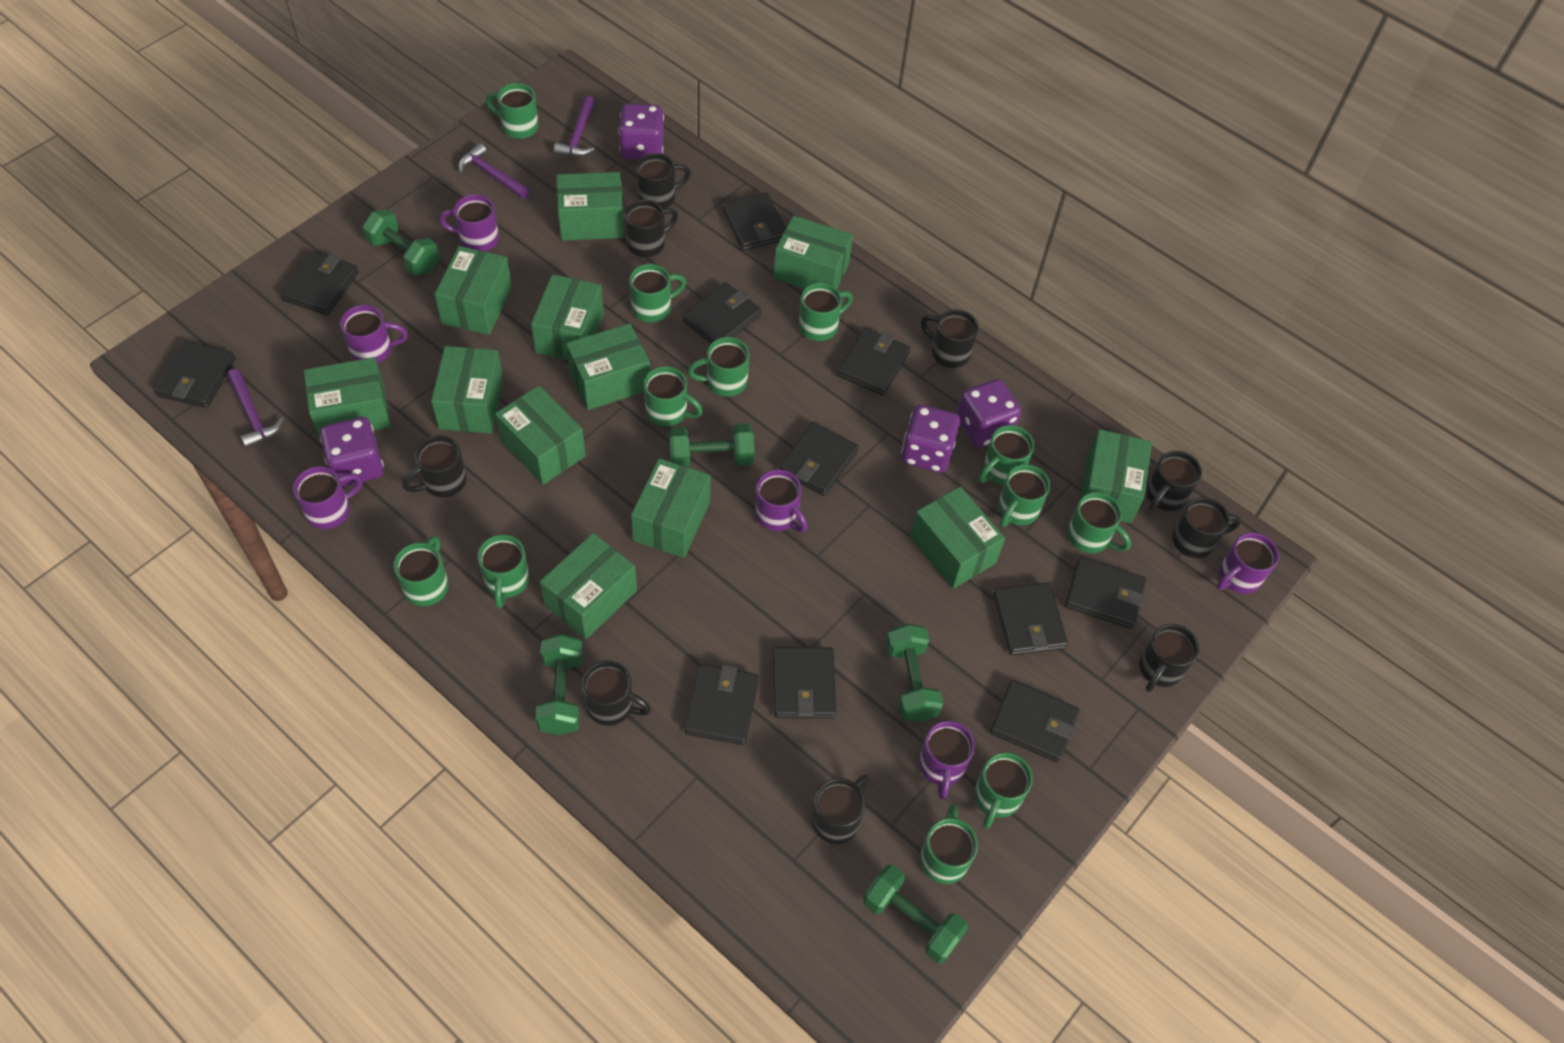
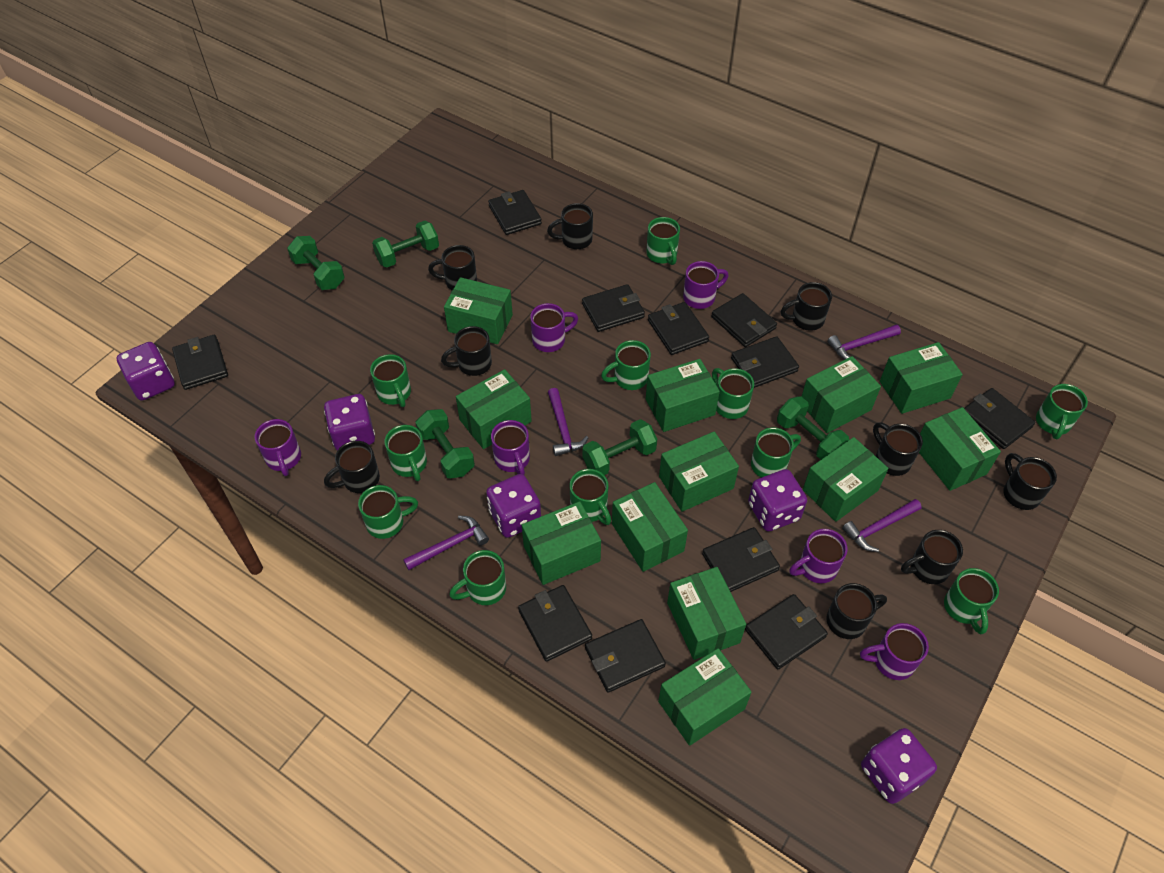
green mug: [394,535,449,606] [477,534,529,608] [486,83,539,139] [629,264,686,322] [644,366,703,427] [688,337,749,397] [799,283,853,341] [920,804,978,884] [974,752,1033,829] [979,425,1034,485] [998,464,1050,527] [1067,492,1131,553] = 12 -> [358,485,418,539] [370,354,411,407] [384,425,427,481] [449,550,506,605] [569,469,611,525] [601,340,651,390] [646,217,680,265] [712,368,754,419] [751,427,801,478] [944,568,999,634] [1036,384,1088,439] = 11
purple dice: [320,417,384,487] [618,104,664,160] [901,405,960,473] [956,379,1021,448] = 4 -> [116,342,175,400] [324,394,375,451] [486,474,541,538] [748,469,807,531] [861,728,937,804] = 5
purple hammer: [227,369,284,448] [459,143,530,199] [554,96,595,157] = 3 -> [403,515,489,570] [548,388,589,456] [827,325,901,360] [842,499,922,552] = 4

